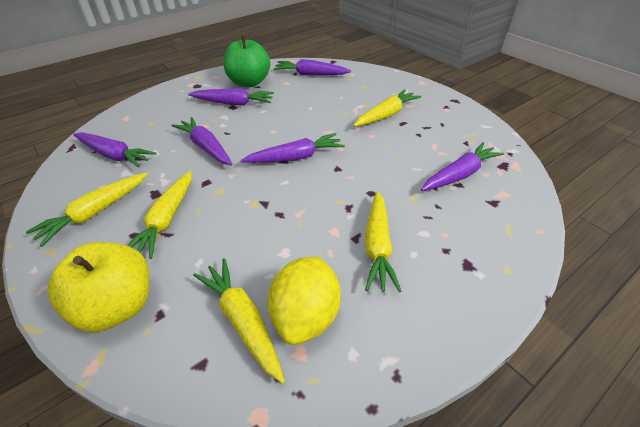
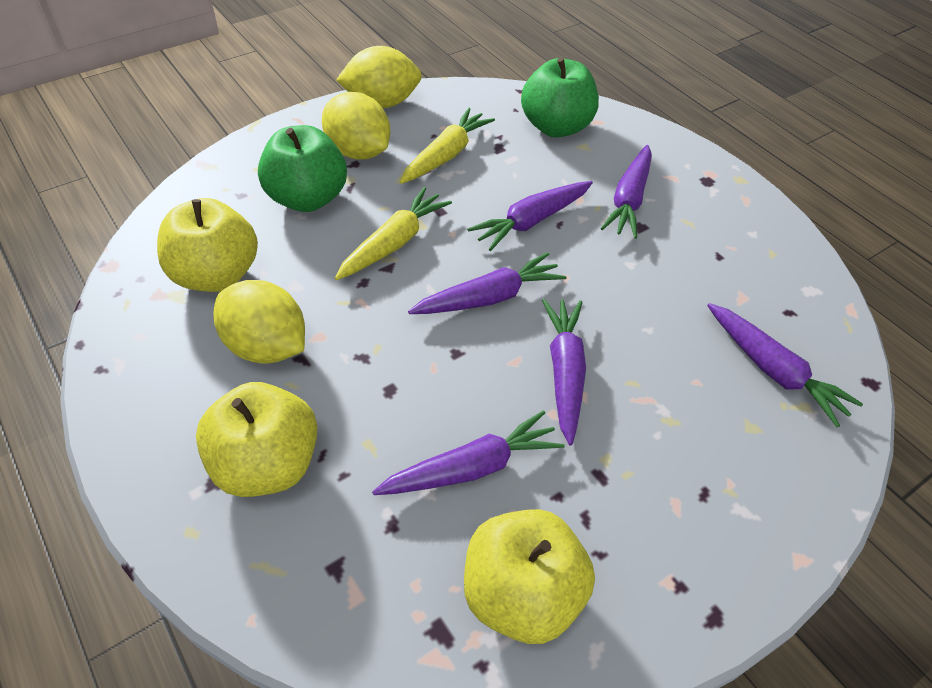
green apple: [223,36,270,87] = 1 -> [258,125,347,212] [521,57,599,137] = 2
yellow apple: [48,242,150,332] = 1 -> [157,198,258,292] [196,382,317,497] [464,509,595,644] = 3
yellow carrot: [26,173,147,247] [128,171,192,259] [193,258,285,384] [354,89,421,127] [365,191,402,293] = 5 -> [335,187,452,280] [400,108,495,184] = 2
yellow lemon: [268,256,341,345] = 1 -> [214,280,305,364] [322,92,390,160] [336,46,422,108] = 3

